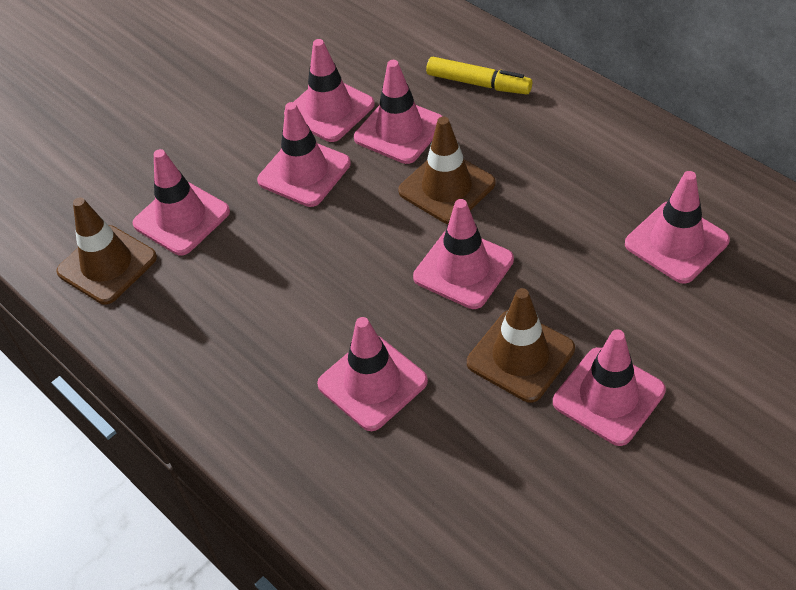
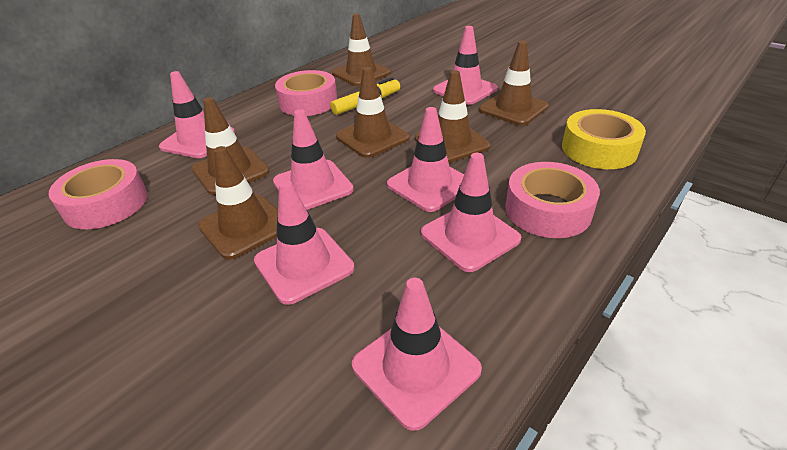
brown traffic cone: [56,197,157,305] [398,117,496,224] [467,288,575,402] = 3 -> [192,97,269,195] [198,146,278,260] [332,13,391,86] [336,67,410,158] [415,70,490,163] [479,40,549,126] = 6
pink tape: none = 0 -> [49,159,148,229] [275,70,337,116] [505,162,600,238] = 3
pink traffic cone: [133,149,230,255] [257,102,351,207] [284,39,375,142] [317,317,428,431] [354,60,443,164] [413,199,514,309] [553,329,666,446] [625,171,730,284] = 8 -> [159,71,235,158] [254,180,355,305] [273,109,354,210] [352,278,482,431] [387,107,464,212] [421,153,521,272] [433,26,498,105] = 7
yellow tape: none = 0 -> [562,109,646,169] = 1

